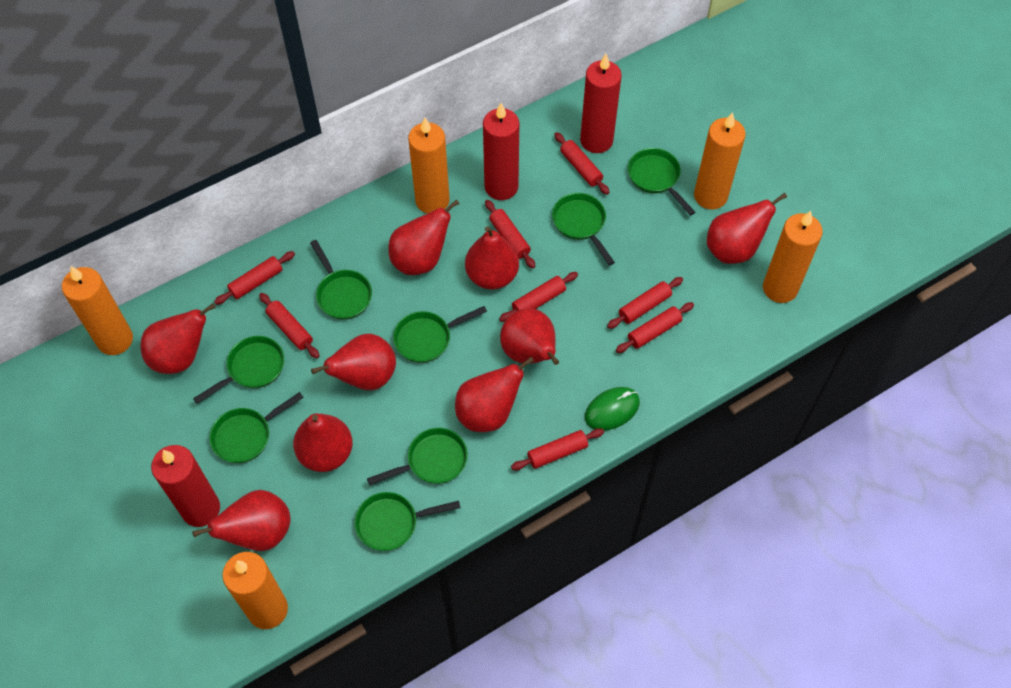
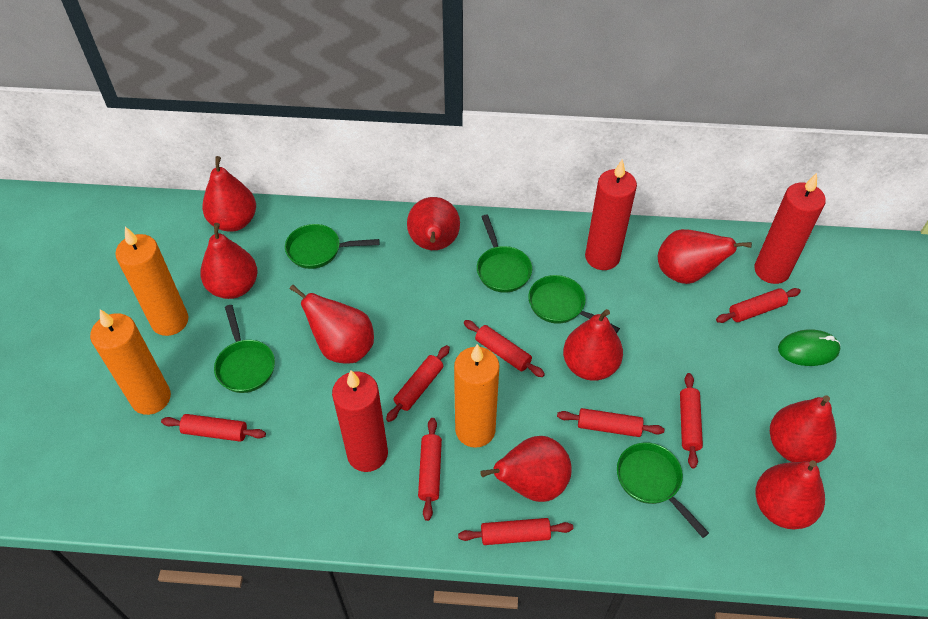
green pan: [193,336,284,404] [209,392,304,463] [310,240,372,320] [355,492,460,551] [367,428,468,485] [393,306,487,363] [552,193,615,266] [628,148,695,216] = 8 -> [214,305,275,393] [285,224,380,269] [477,215,532,293] [528,275,620,333] [617,442,709,538] = 5
orange candle: [62,266,133,355] [222,552,288,629] [408,118,450,214] [694,112,746,210] [763,211,823,303] = 5 -> [90,309,171,415] [115,227,188,336] [454,344,500,448] = 3

